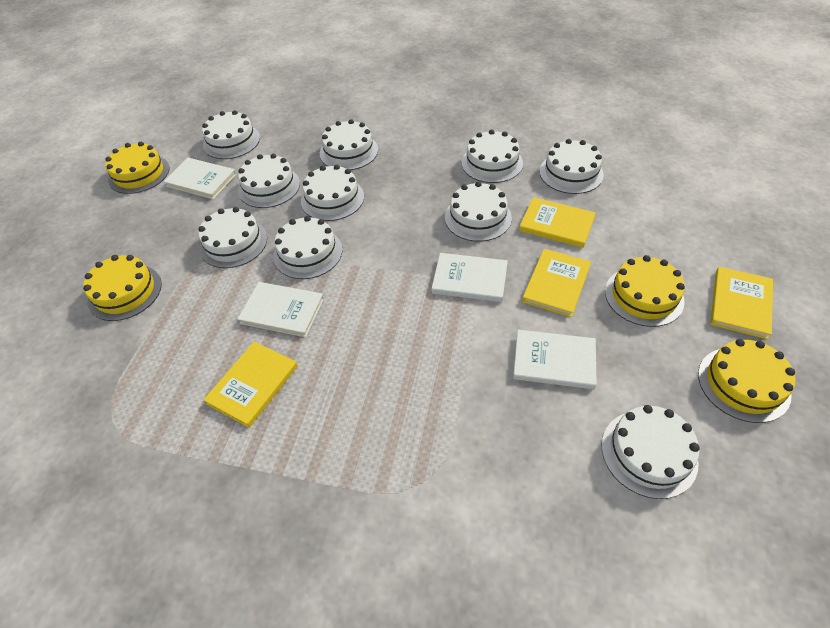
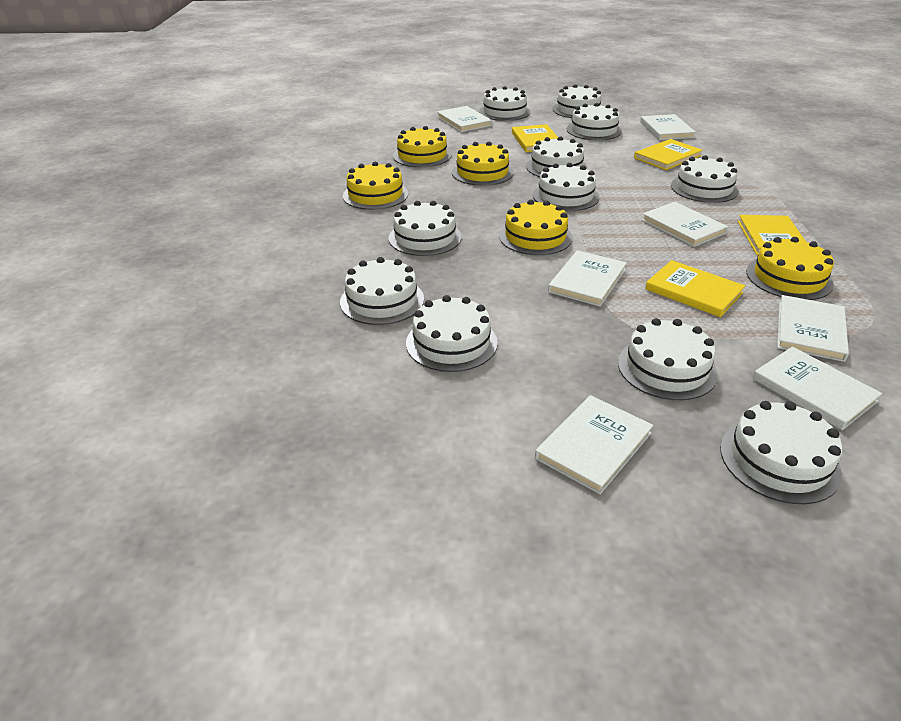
white book: [163,158,236,199] [237,282,324,337] [432,253,508,302] [513,330,597,389] = 4 -> [437,106,492,132] [535,395,653,494] [548,250,627,307] [640,114,696,140] [642,202,728,247] [753,347,882,430] [777,295,849,362] = 7
white cake: [198,207,267,268] [202,110,260,159] [238,154,300,208] [273,216,342,279] [301,164,364,221] [320,119,378,170] [445,181,512,242] [462,130,523,183] [539,139,604,194] [602,405,700,499] = 10 -> [340,257,424,325] [389,201,462,256] [406,295,498,372] [479,86,530,121] [526,136,588,177] [533,163,599,211] [553,84,602,118] [567,103,622,140] [618,318,718,400] [671,155,739,203] [720,401,842,504] = 11
yellow cake: [83,255,162,321] [105,142,169,194] [605,255,685,327] [698,339,795,423] = 4 -> [343,162,408,210] [393,126,452,167] [452,142,514,186] [499,200,573,255] [746,237,834,300] = 5

